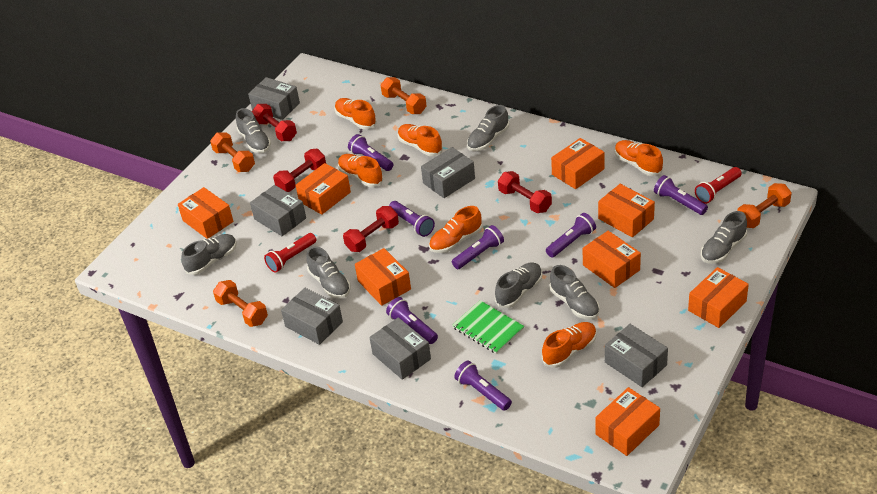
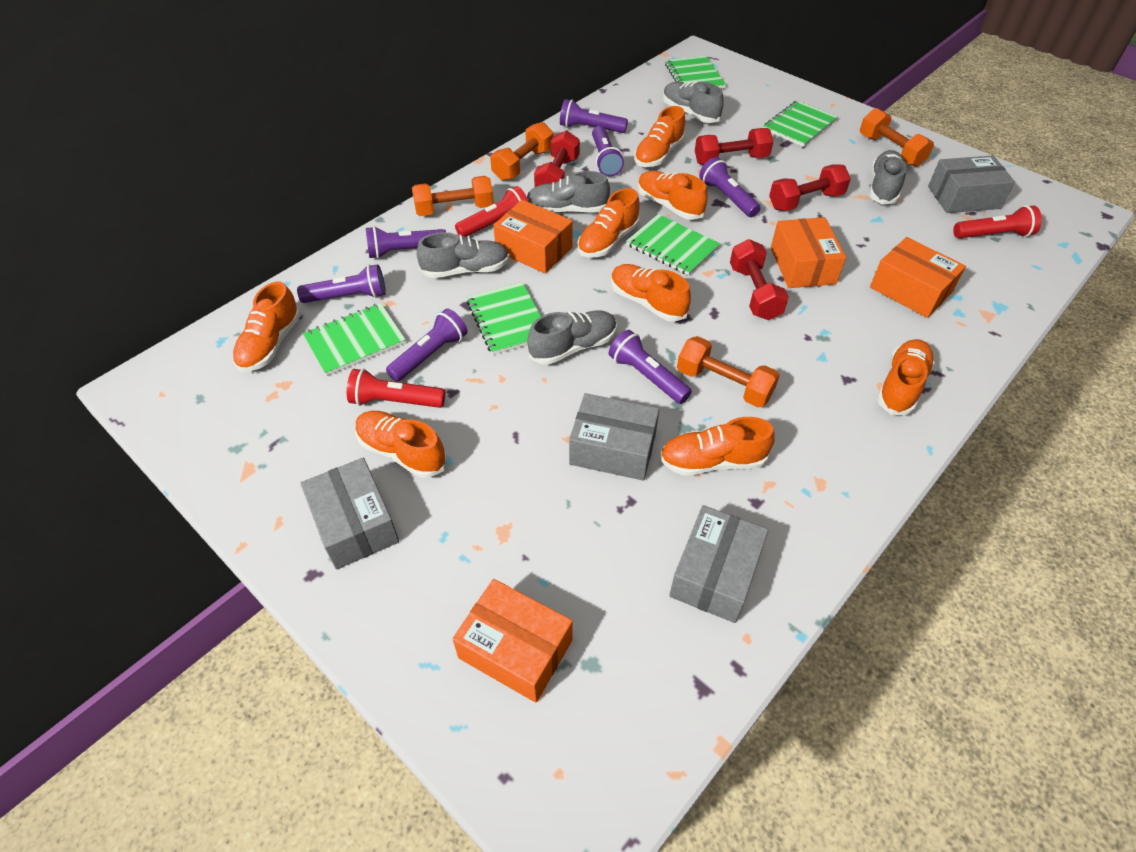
green notebook: [452,300,524,354] = 1 -> [303,303,406,376] [467,282,541,355] [627,214,720,276] [665,56,726,89] [764,100,838,147] = 5
grey box: [248,77,300,120] [250,185,306,236] [281,288,343,345] [369,317,431,380] [421,147,475,198] [605,324,668,387] = 6 -> [300,458,399,570] [569,393,659,480] [669,505,768,623] [928,156,1015,213] = 4
grey shoe: [181,234,237,275] [236,108,271,153] [306,246,351,299] [467,105,509,151] [495,262,542,308] [550,265,600,320] [701,211,747,264] = 7 -> [417,232,509,278] [527,171,610,213] [527,311,617,365] [663,81,724,123] [869,150,907,205] = 5
orange box: [178,187,233,239] [295,163,351,215] [355,248,411,306] [551,138,605,189] [583,231,641,288] [595,387,660,456] [598,184,655,238] [688,267,749,328] = 8 -> [453,579,573,703] [493,200,573,274] [771,217,846,288] [870,237,966,318] = 4
orange shoe: [335,98,377,129] [338,154,383,187] [398,124,443,156] [429,206,482,253] [542,322,597,368] [615,140,663,176] = 6 -> [232,282,301,372] [355,411,447,478] [577,188,640,257] [611,264,691,322] [634,106,685,167] [638,171,707,220] [660,417,775,476] [877,339,935,415] = 8
red flashlight: [264,233,316,273] [695,167,741,204] = 2 -> [347,369,445,408] [455,186,529,237] [953,205,1042,238] = 3

